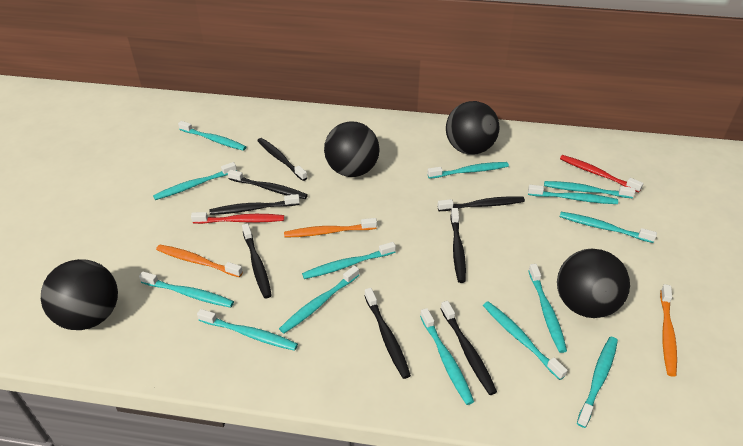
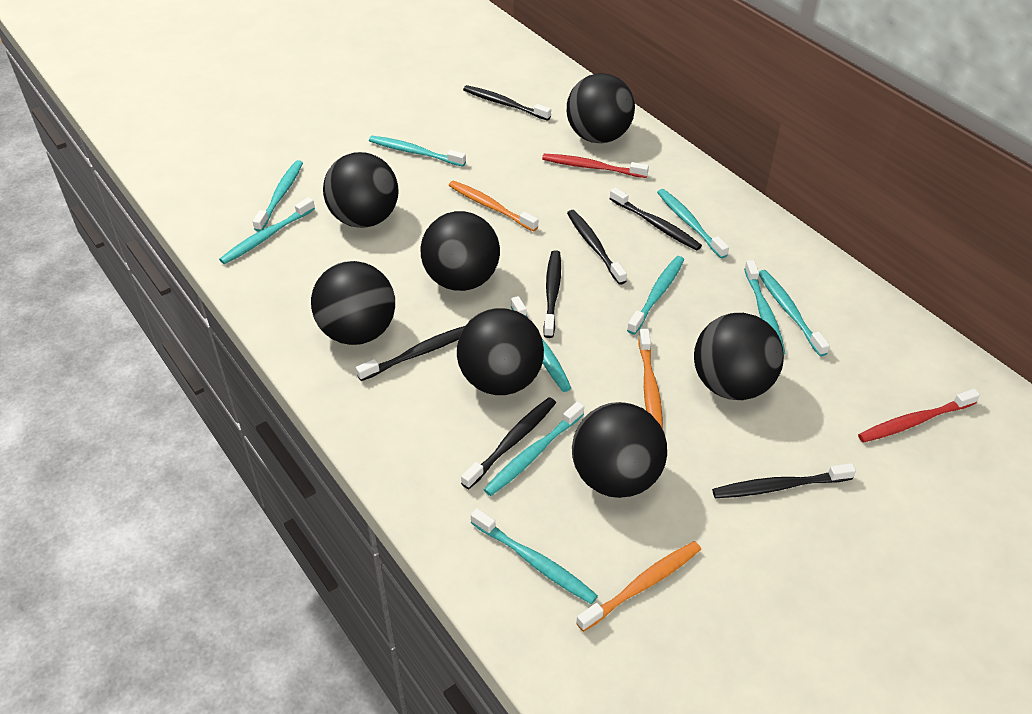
black ball: [41,259,118,330] [324,121,380,177] [446,101,500,155] [557,249,630,318] = 4 -> [311,261,395,345] [323,152,399,228] [421,211,500,291] [457,308,544,395] [567,73,635,143] [572,402,667,498] [694,313,784,400] = 7
black toothbrush: [209,194,300,215] [228,169,308,199] [242,223,272,298] [257,138,307,181] [364,288,411,379] [437,196,525,211] [441,301,497,395] [451,208,466,283] = 8 -> [356,326,465,381] [461,397,556,489] [463,85,551,121] [543,250,561,338] [567,210,627,285] [609,187,702,251] [712,463,856,498] = 7
turquoise toothbrush: [139,272,234,308] [153,162,237,200] [178,121,246,151] [197,309,298,351] [279,266,359,333] [302,242,396,279] [420,308,474,405] [427,162,509,179] [483,301,568,380] [528,185,618,204] [528,264,567,353] [544,181,635,198] [559,212,657,243] [577,337,618,428] = 14 -> [219,197,315,264] [253,160,303,232] [369,136,466,167] [471,508,598,604] [483,401,584,496] [511,296,571,392] [627,256,684,335] [657,189,729,259] [744,260,786,355] [759,270,830,356] = 10

